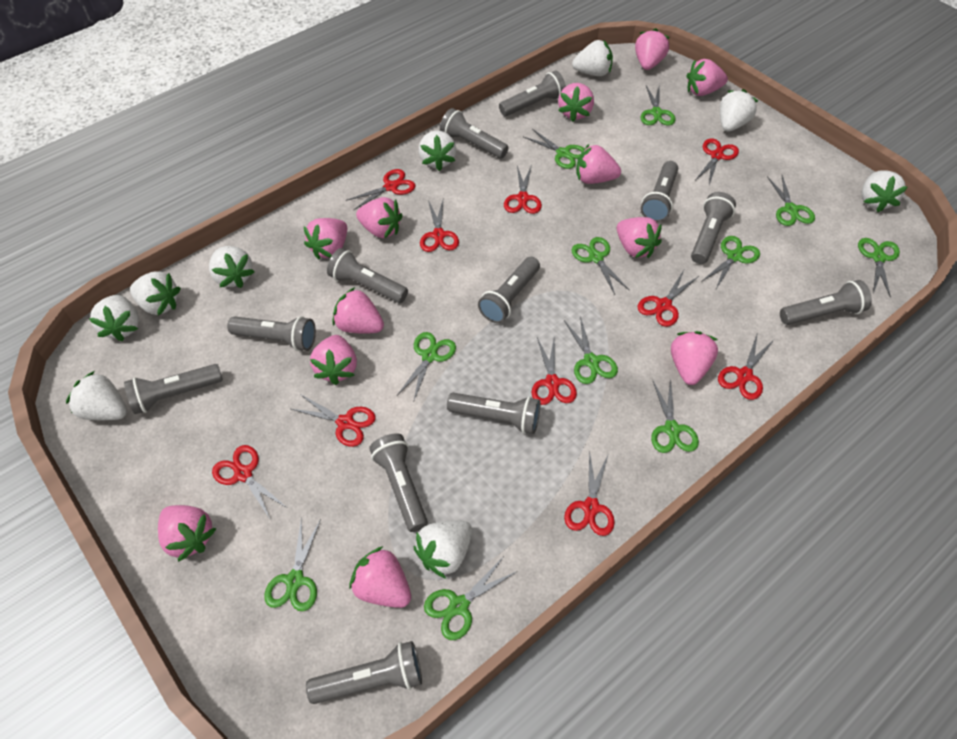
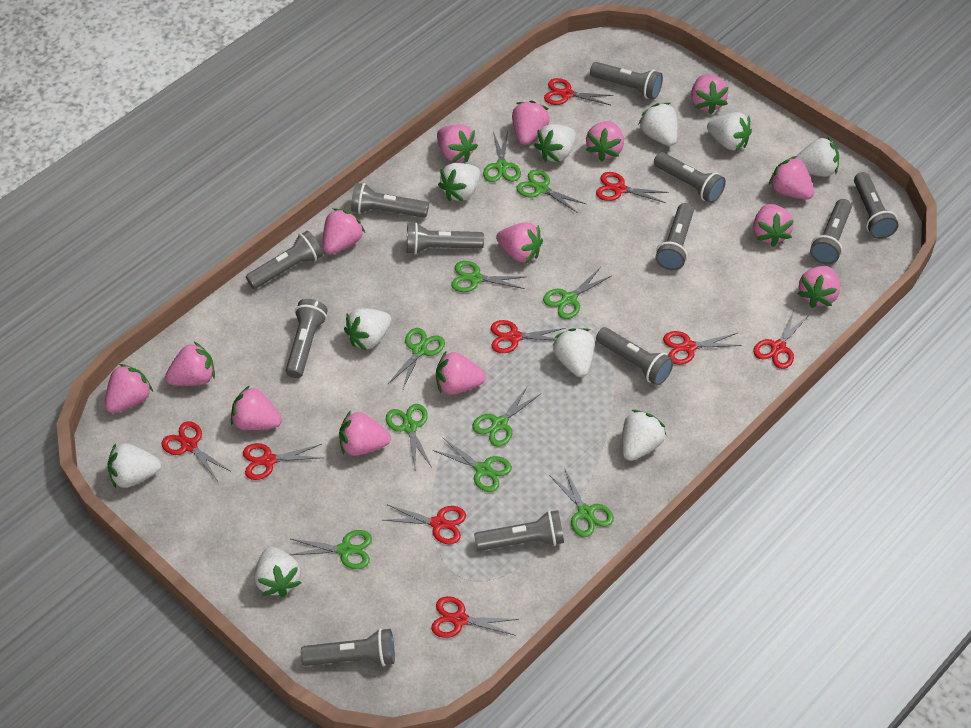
green scissors: [264,517,321,611] [397,332,456,403] [424,556,518,640] [524,129,585,169] [564,316,618,384] [571,237,630,294] [640,84,676,126] [651,379,699,453] [701,236,760,291] [767,175,815,226] [858,238,900,298] = 11 -> [290,530,372,569] [386,404,432,468] [387,328,445,391] [433,437,512,492] [451,261,525,292] [472,386,540,447] [483,131,521,182] [516,170,586,213] [543,267,611,319] [549,467,614,537] = 10
pink strawberry: [158,505,217,562] [304,218,347,259] [310,335,357,385] [332,287,384,334] [349,546,411,608] [356,197,403,239] [558,83,594,122] [576,143,621,184] [617,217,662,258] [635,28,670,70] [671,331,718,385] [686,59,728,96] = 12 -> [105,364,153,413] [165,342,215,386] [231,385,282,430] [323,208,365,254] [339,411,391,456] [436,352,486,395] [437,124,478,162] [496,222,543,263] [512,100,550,145] [586,121,624,162] [691,75,729,114] [753,204,794,247] [769,156,814,200] [797,266,840,308] = 14
red scissors: [212,445,287,519] [291,394,376,447] [346,169,416,210] [420,200,459,252] [504,165,542,214] [531,337,577,405] [564,450,615,536] [637,270,699,327] [696,139,739,185] [718,333,774,400] = 10 -> [162,421,232,480] [243,443,323,480] [384,504,466,544] [431,596,519,638] [491,320,566,353] [544,78,614,105] [596,172,669,203] [663,331,742,365] [753,310,809,369] = 9
white strawberry: [66,371,127,420] [89,295,139,341] [130,271,181,316] [209,246,255,288] [414,520,472,579] [419,130,456,171] [572,40,613,76] [720,89,758,132] [861,170,908,212] = 9 -> [107,443,161,488] [254,547,301,597] [344,308,391,351] [438,163,480,202] [534,124,576,162] [553,328,595,377] [622,410,666,461] [638,103,678,146] [707,112,752,151] [794,137,839,177] = 10

